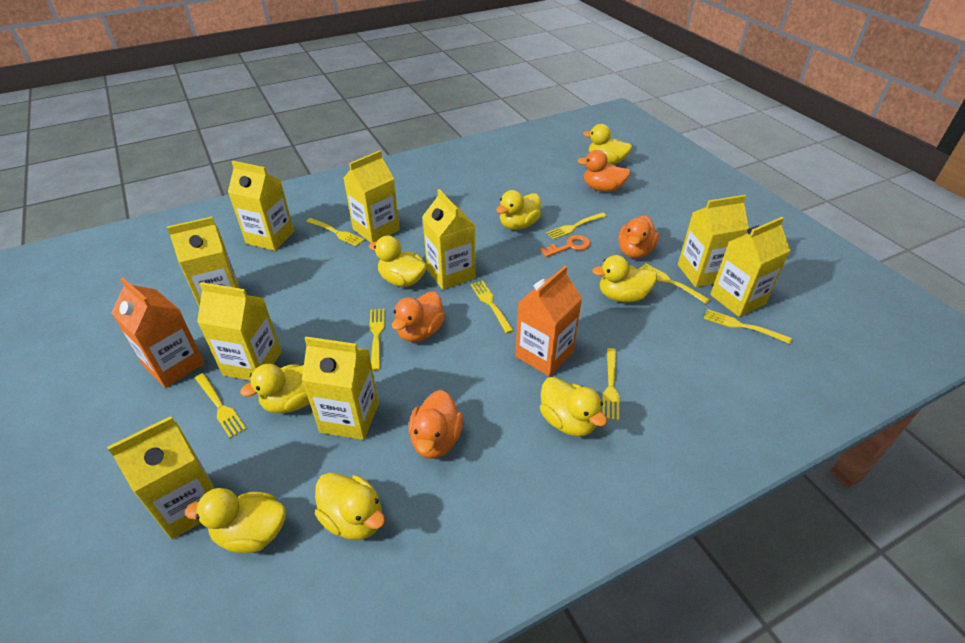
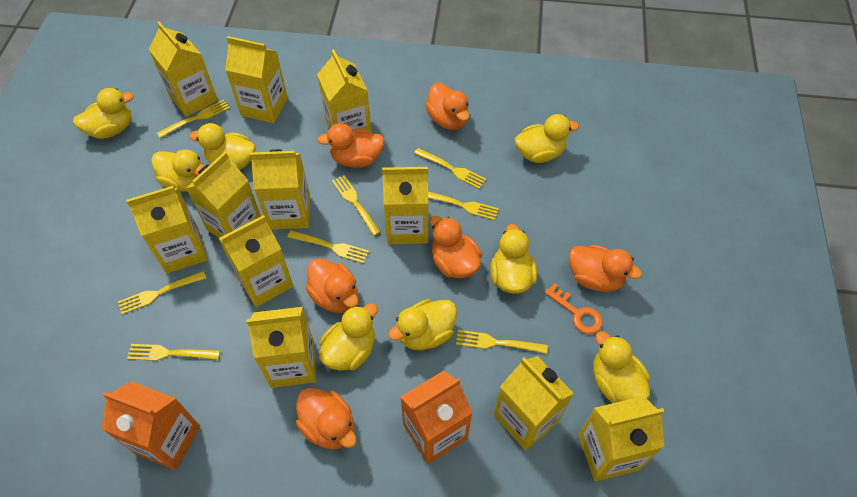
orange duck: [392,291,445,342] [409,390,463,459] [577,150,631,192] [618,216,659,258] = 4 -> [296,388,357,449] [306,258,358,313] [317,123,384,168] [425,83,469,130] [430,216,482,278] [569,245,642,292] = 6
yellow carton: [107,416,215,539] [167,217,239,307] [197,282,282,381] [228,161,294,251] [302,337,379,440] [344,151,400,243] [422,189,476,290] [678,195,749,287] [710,217,790,317] = 9 -> [126,186,207,274] [149,21,218,117] [186,152,261,238] [219,215,293,307] [225,36,288,123] [246,307,316,388] [249,149,310,230] [317,49,372,133] [382,167,429,244] [494,356,574,451] [578,396,664,481] = 11

